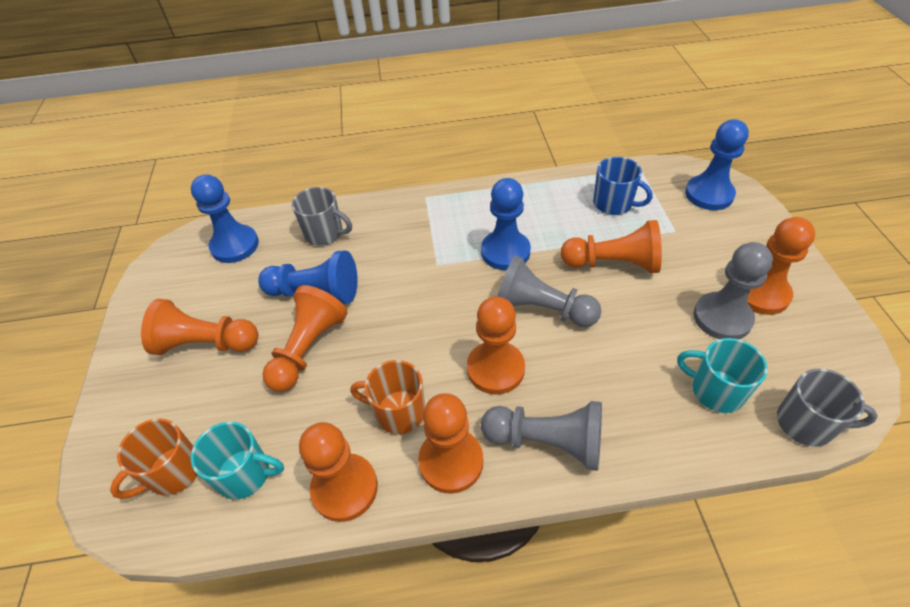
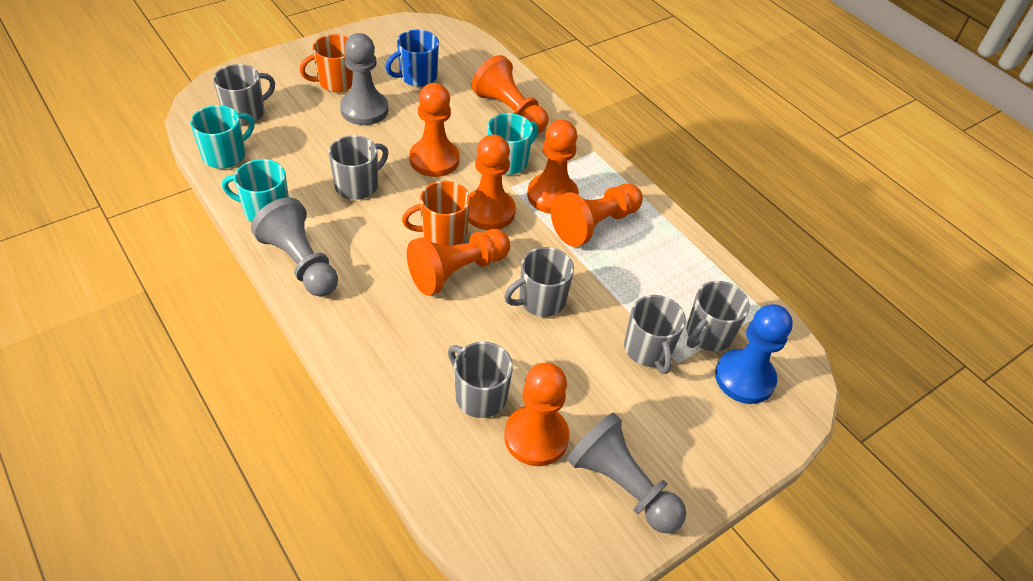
blue pawn: [191,174,259,263] [258,250,358,304] [481,178,531,270] [685,119,749,210] = 4 -> [715,304,793,404] = 1
grey mug: [292,187,352,245] [777,368,878,447] = 2 -> [213,64,275,125] [328,135,388,200] [448,342,513,418] [504,247,574,317] [624,295,686,374] [687,281,750,351] = 6
turquoise mug: [191,422,284,499] [677,338,768,413] = 2 -> [190,105,254,169] [222,159,289,223] [487,113,538,175] = 3

